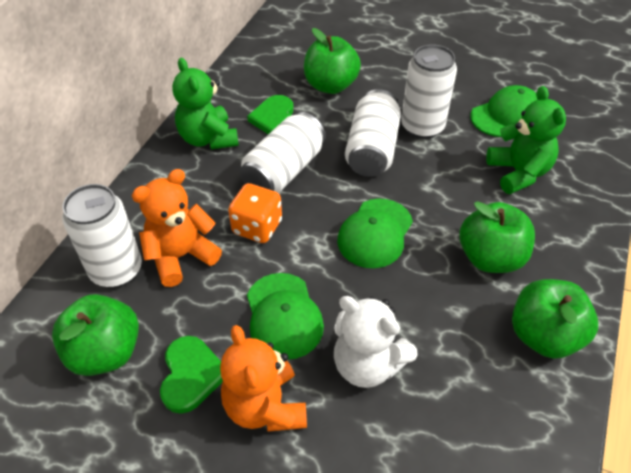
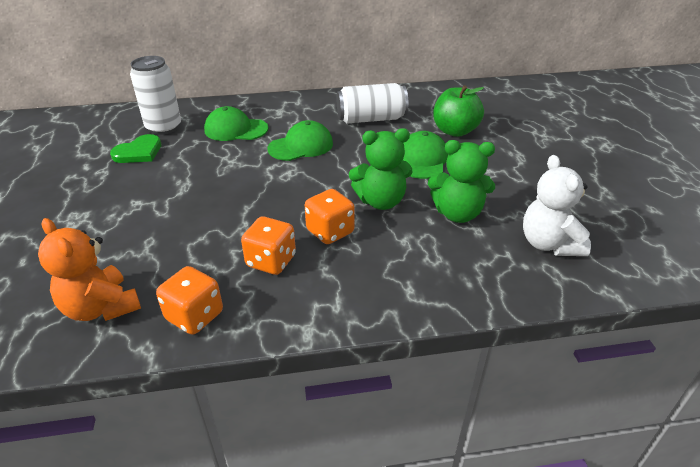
green apple: [52,294,139,376] [304,28,361,94] [459,201,535,273] [512,279,598,359] = 4 -> [433,85,484,137] = 1
green heart: [160,336,223,414] [247,95,294,134] = 2 -> [110,134,161,163] = 1
orange dice: [228,183,282,243] = 1 -> [156,266,223,335] [241,217,296,275] [305,189,355,244] = 3
orange teddy bear: [132,169,222,287] [220,325,307,432] = 2 -> [38,218,141,321] = 1
white can: [62,184,142,288] [240,112,325,193] [345,89,401,177] [401,45,457,139] = 4 -> [130,56,181,135] [337,83,408,124] = 2

